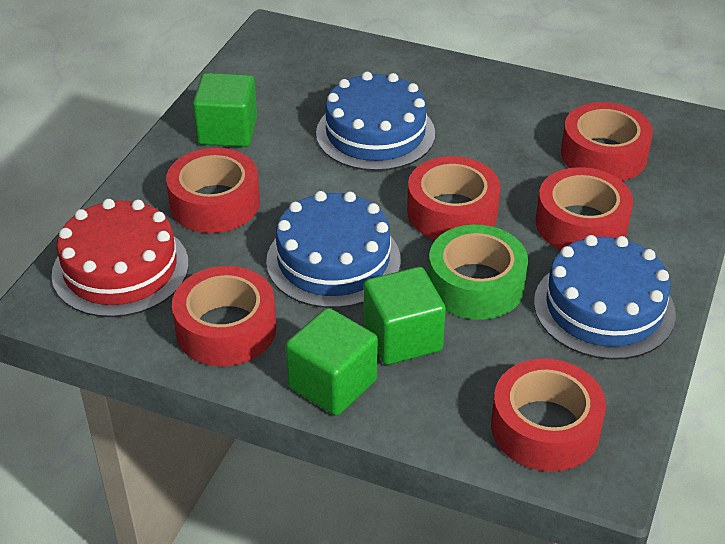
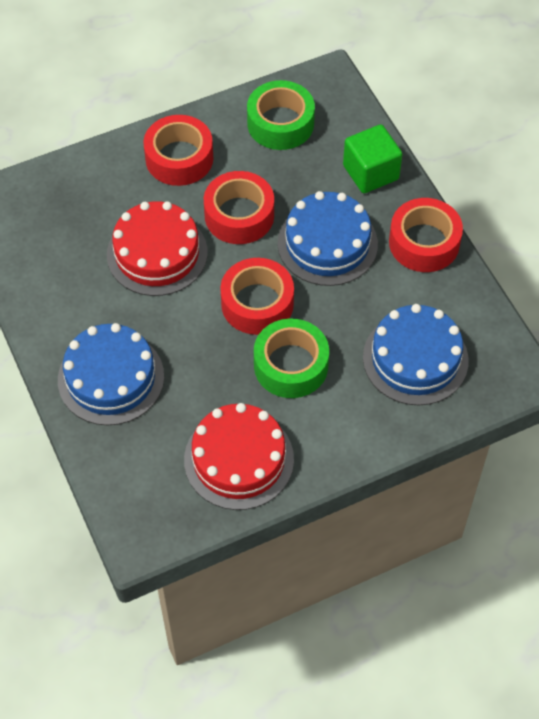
green cube: [193,73,257,147] [285,308,378,416] [363,267,446,365] = 3 -> [343,124,403,193] = 1
green tape: [428,225,528,320] = 1 -> [247,80,315,150] [254,319,329,398] = 2
red cake: [52,199,189,317] = 1 -> [107,201,207,296] [184,403,294,510] = 2
red tape: [166,148,260,233] [172,266,276,366] [407,156,501,240] [491,359,606,472] [536,167,633,250] [561,102,653,181] = 6 -> [143,115,213,186] [204,171,274,244] [220,258,294,335] [389,198,463,272] = 4

